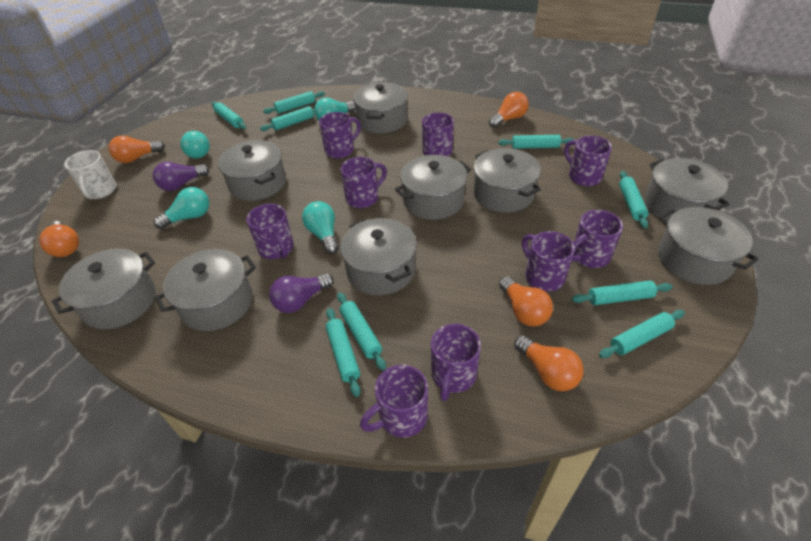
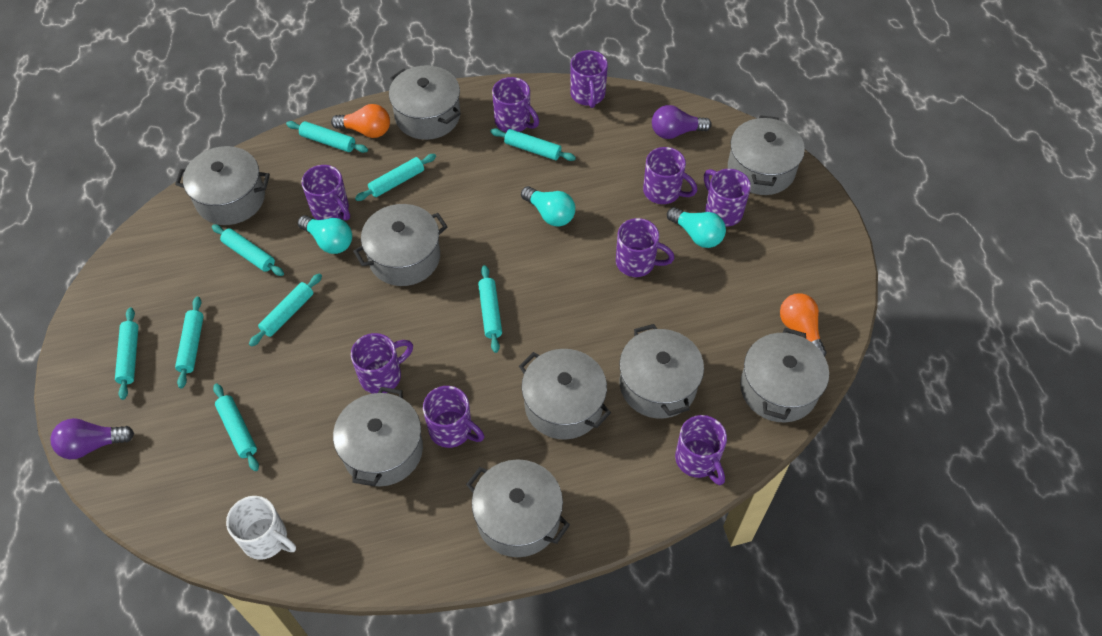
orange light bulb: [39,221,79,257] [109,135,165,163] [489,92,529,128] [499,276,553,326] [514,335,584,391] = 5 -> [331,104,390,138] [780,293,826,357] = 2
turquoise light bulb: [154,187,209,229] [180,131,210,158] [302,201,339,254] [314,98,356,120] = 4 -> [298,215,352,254] [521,186,575,227] [667,207,726,248] = 3

